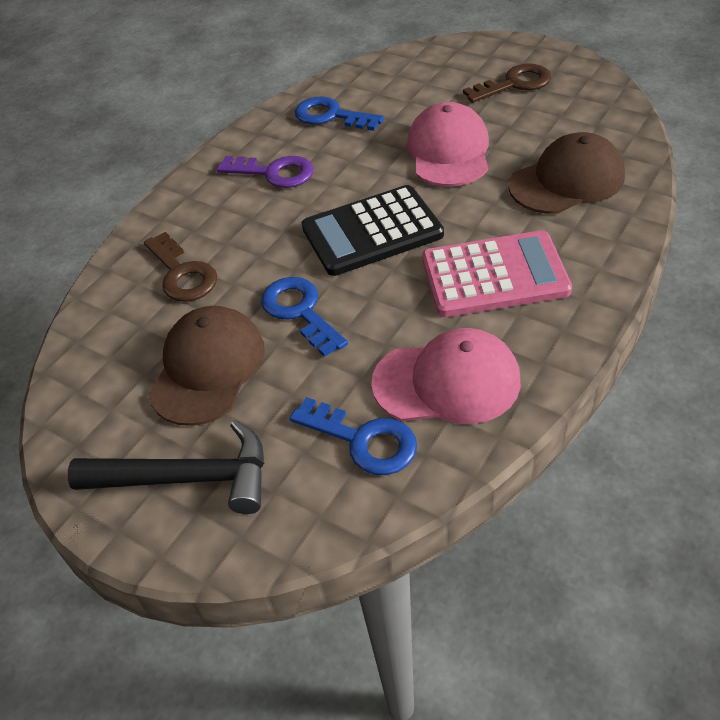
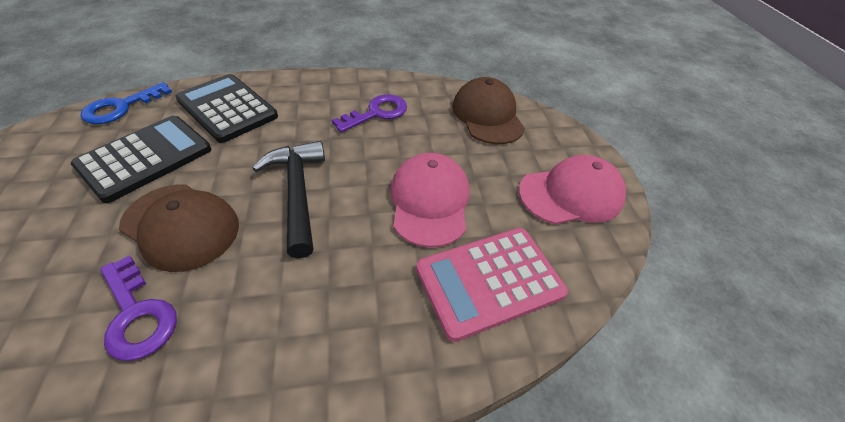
black calculator: [302,185,444,276] = 1 -> [71,116,211,203] [175,74,278,143] = 2
blue key: [261,277,348,357] [290,397,417,475] [295,97,384,131] = 3 -> [81,82,172,124] = 1
brown key: [144,232,217,302] [463,64,552,103] = 2 -> none = 0
purple key: [217,156,314,188] = 1 -> [100,255,177,361] [332,94,407,133] = 2

